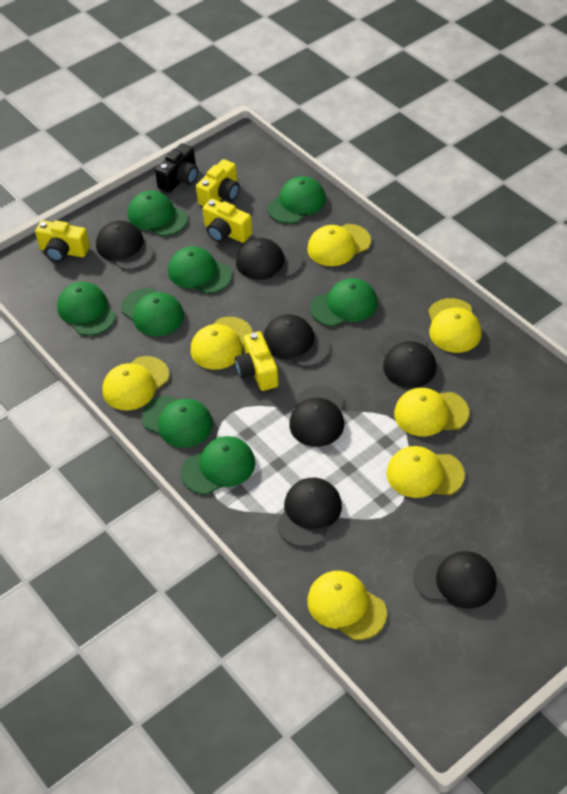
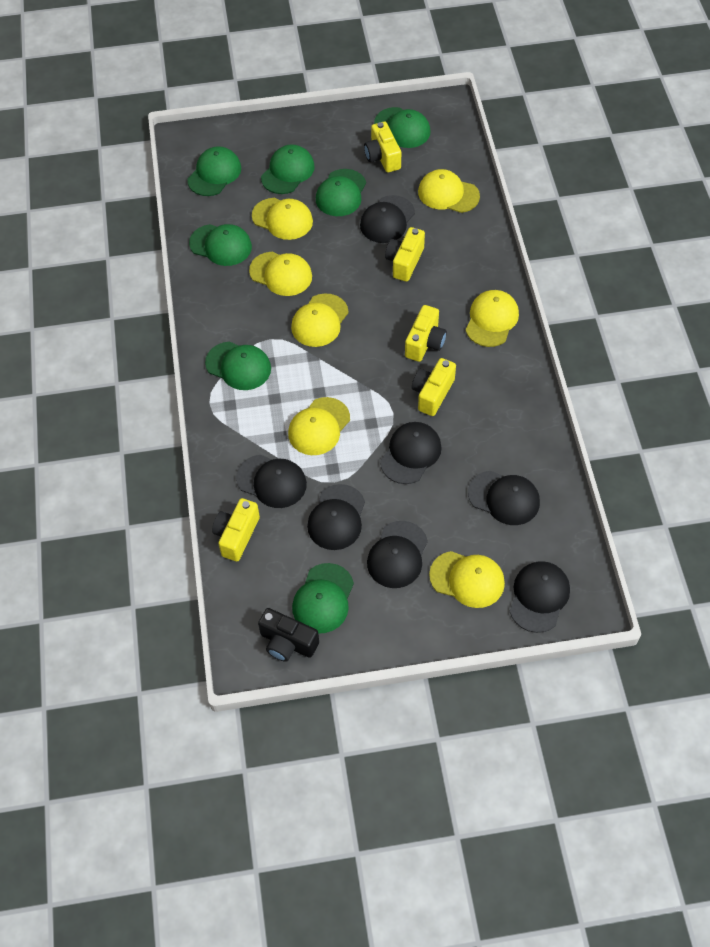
green cap: [57,282,116,336] [121,288,184,336] [128,190,188,236] [142,395,213,448] [168,246,232,294] [181,436,255,495] [267,176,326,224] [310,278,378,327] = 8 -> [187,146,241,196] [189,224,252,266] [205,342,271,390] [261,144,315,194] [292,563,354,634] [316,169,366,216] [374,107,430,148] = 7
yellow camera: [35,220,90,262] [196,159,240,206] [203,199,252,243] [235,331,278,391] = 4 -> [212,498,260,561] [364,121,401,172] [385,227,425,282] [405,305,447,362] [412,358,456,416] = 5

